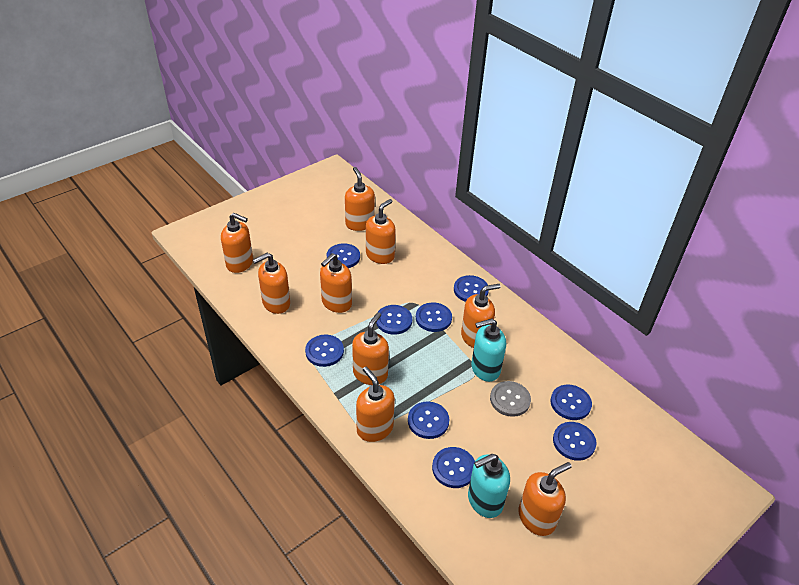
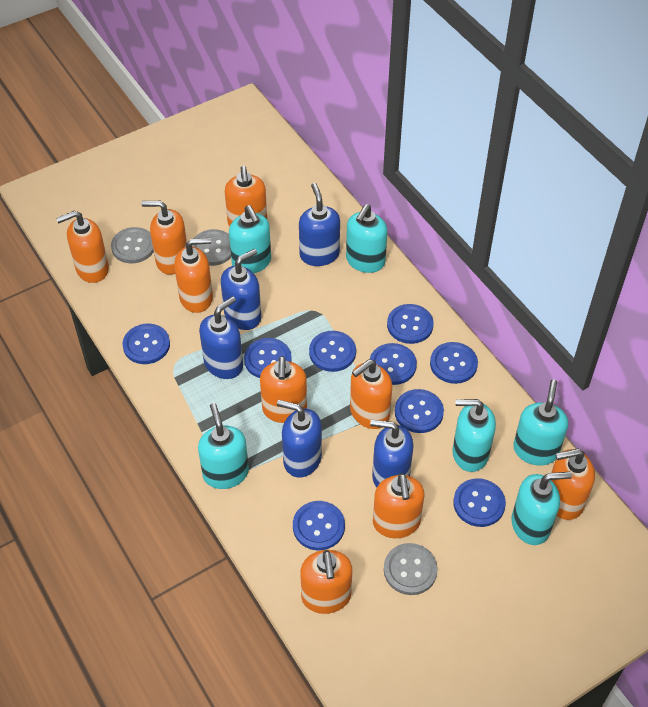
blue soap dispenser: none = 0 -> [199,296,243,379] [221,249,261,330] [277,400,322,478] [299,183,340,266] [370,420,413,488] = 5
grey button: [490,381,531,417] = 1 -> [111,227,154,263] [192,229,231,266] [384,543,438,595] = 3
turquoise soap dispenser: [468,454,510,518] [471,318,506,382] = 2 -> [198,403,249,489] [229,205,271,273] [346,204,387,273] [452,399,496,472] [512,472,572,545] [513,379,568,465] = 6

